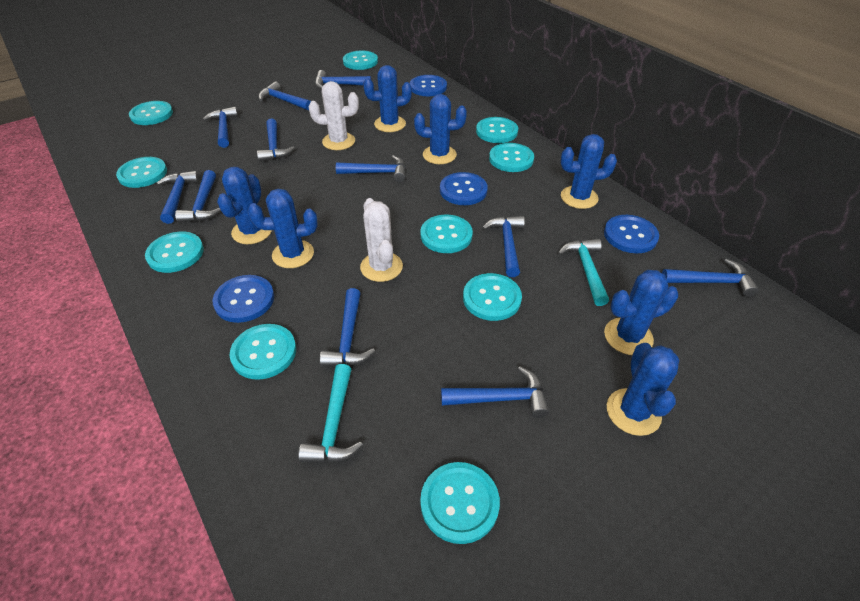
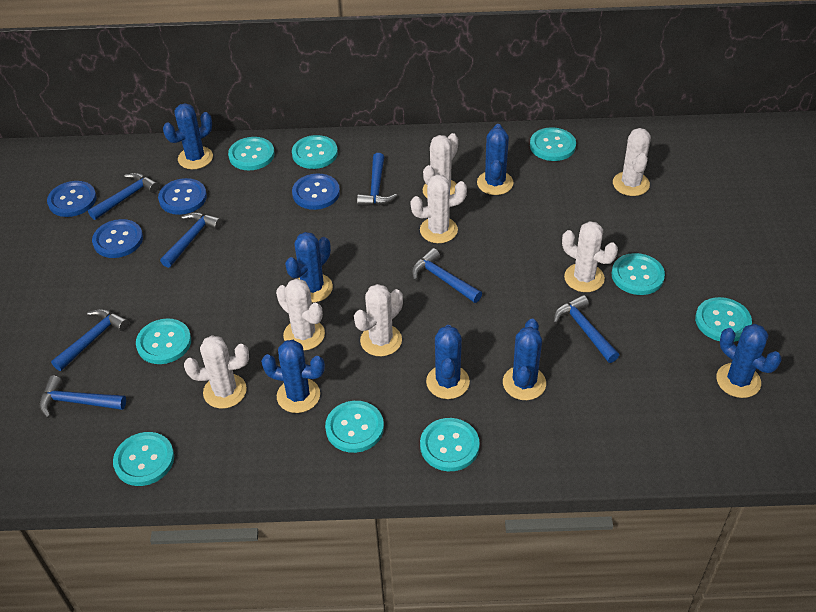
blue hammer: [157,171,200,224] [175,170,221,223] [203,107,238,148] [257,119,295,162] [258,81,311,110] [315,70,371,89] [320,288,375,367] [336,155,405,182] [441,366,549,418] [482,216,525,277] [662,259,759,297] = 11 -> [39,376,126,418] [51,309,129,371] [88,173,159,220] [160,212,222,268] [357,153,397,206] [412,248,482,303] [553,295,619,363] = 7
turquoise button: [116,157,167,188] [129,101,173,125] [145,232,204,273] [230,324,296,380] [343,51,378,70] [420,214,473,253] [420,462,500,544] [463,273,522,321] [476,117,518,143] [489,143,534,172] = 10 -> [113,432,174,486] [136,319,191,364] [228,137,275,170] [292,135,338,169] [325,401,384,453] [420,418,480,471] [530,127,576,161] [612,253,665,295] [695,297,752,342] = 9
turquoise hammer: [298,364,363,462] [558,239,609,306] = 2 -> none = 0
white cactus: [309,81,359,150] [360,198,403,282] = 2 -> [184,335,249,409] [276,279,325,350] [354,284,403,356] [411,174,467,243] [423,133,458,199] [562,221,618,292] [613,128,651,196] = 7

